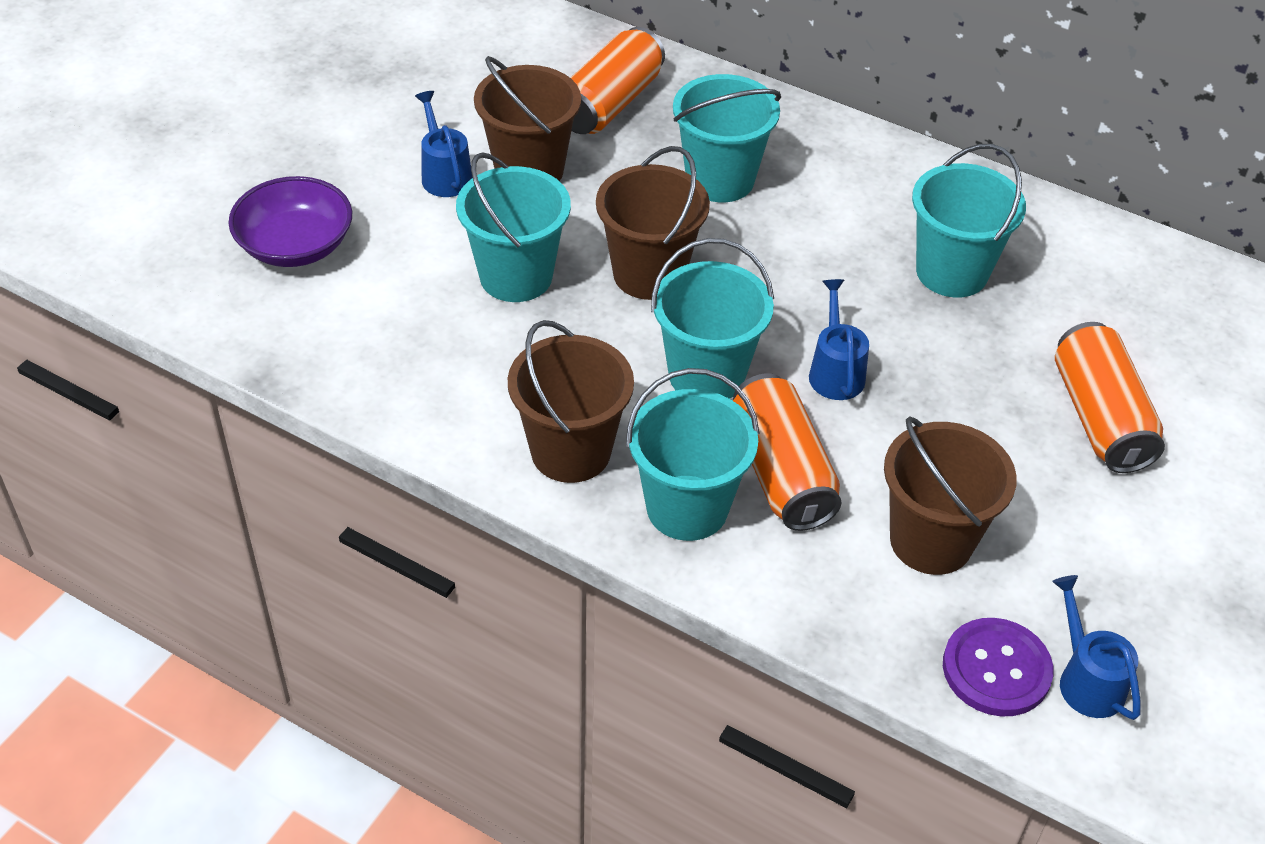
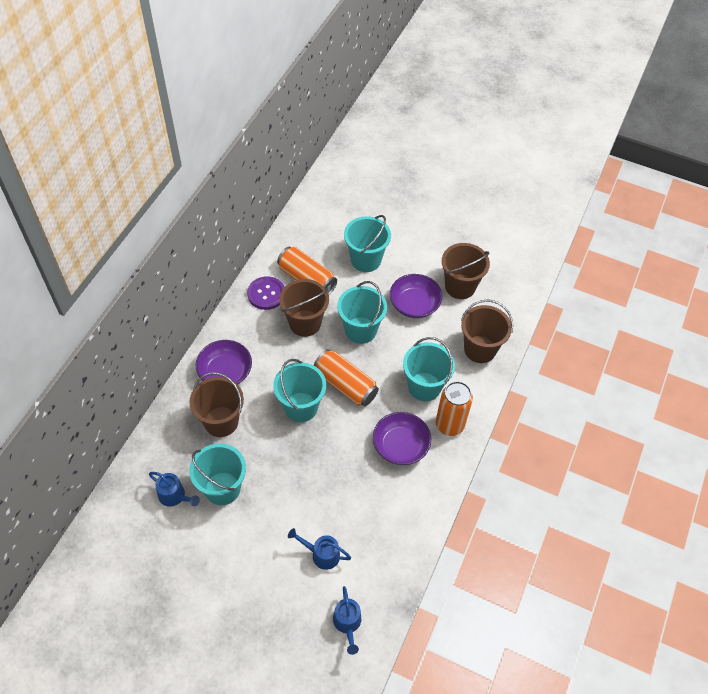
purple bowl: [228,176,352,267] = 1 -> [196,340,252,384] [373,412,431,465] [390,274,442,318] = 3

